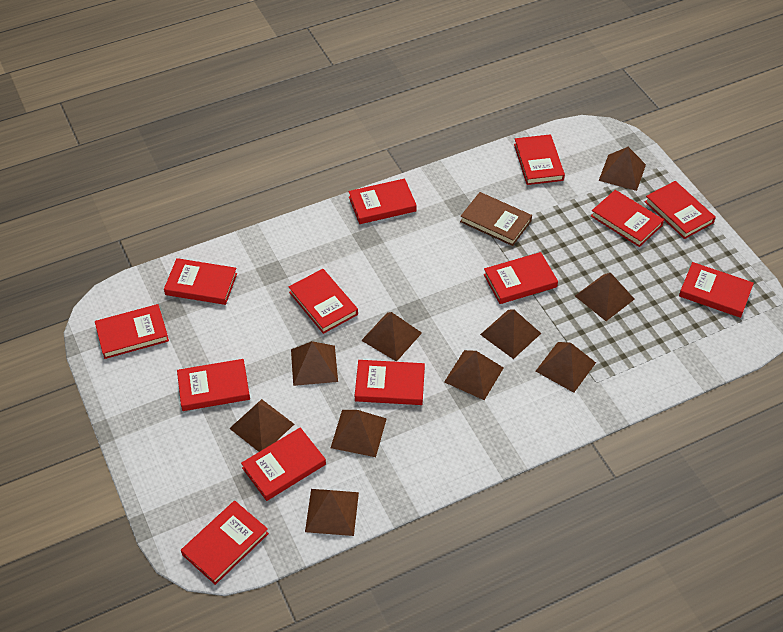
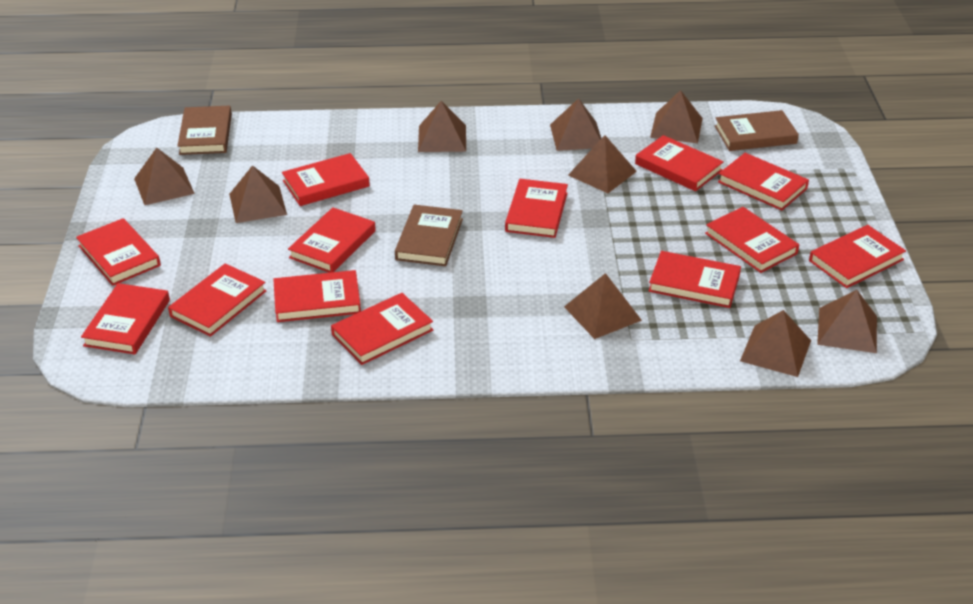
brown book: [460,192,532,246] = 1 -> [177,106,232,155] [395,205,463,266] [715,110,799,151] = 3
brown pyramid: [229,399,294,452] [291,341,338,386] [305,489,359,536] [331,410,387,457] [361,312,422,362] [444,350,504,400] [480,309,541,359] [536,342,596,393] [575,273,635,321] [599,147,646,191] = 10 -> [134,148,195,205] [229,165,287,223] [418,101,466,152] [550,98,601,151] [564,273,642,339] [568,135,637,193] [650,90,703,143] [740,310,811,377] [817,290,877,353] = 9

